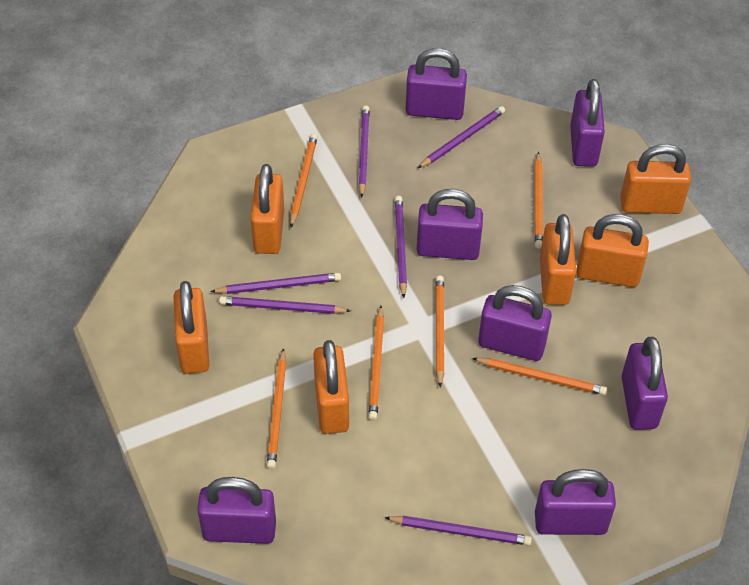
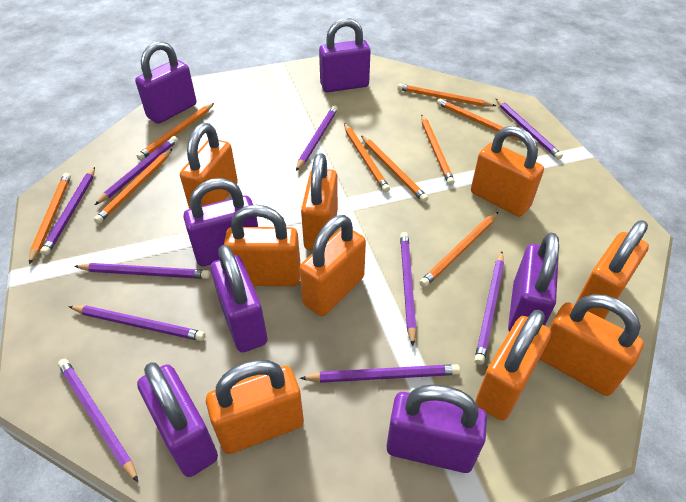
orange padlock: [173,281,209,374] [251,164,284,254] [313,340,349,434] [540,214,576,305] [576,214,649,287] [620,144,691,214] = 6 -> [180,123,238,209] [206,360,304,454] [224,205,301,286] [299,215,366,316] [301,153,338,251] [471,126,544,217] [475,310,551,421] [540,294,644,396] [575,220,649,319] = 9
orange pencil: [267,348,286,469] [290,134,318,228] [368,306,384,420] [435,276,444,387] [472,358,607,395] [535,152,543,249] = 6 -> [29,173,71,264] [94,149,172,224] [136,103,214,160] [344,123,390,192] [361,135,428,202] [397,84,496,107] [419,212,498,287] [421,114,455,185] [437,99,523,142] = 9
purple pencil: [210,273,341,294] [219,296,351,314] [358,105,370,198] [384,516,532,546] [395,196,407,298] [418,106,505,168] = 6 -> [40,167,95,255] [58,359,138,482] [68,306,205,341] [74,263,210,279] [95,136,178,205] [296,106,338,171] [300,364,460,383] [400,232,416,346] [474,252,504,365] [496,99,563,160] = 10

